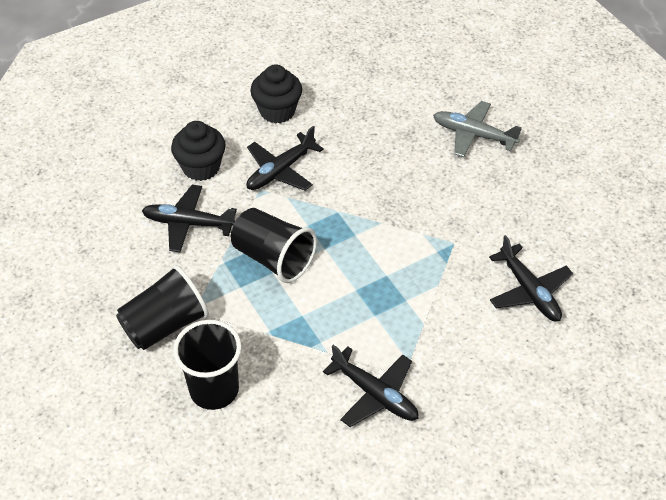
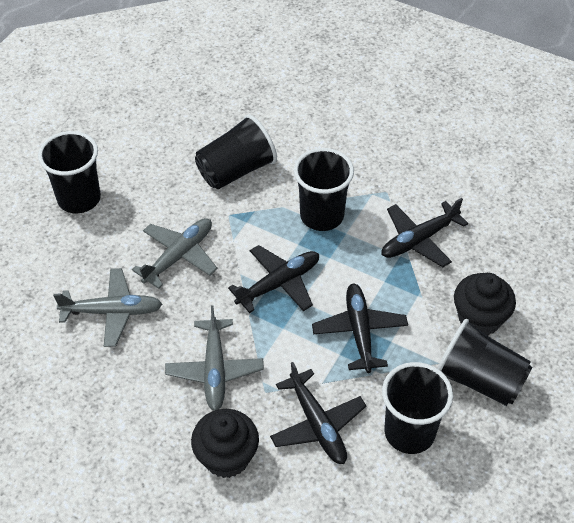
black cup: [116,265,209,350] [173,320,242,410] [231,208,317,283] = 3 -> [38,131,101,213] [195,115,277,189] [294,148,354,231] [382,362,453,454] [437,319,532,406] = 5
grey plane: [433,101,522,157] = 1 -> [53,268,162,347] [132,218,217,289] [165,305,264,411] = 3

